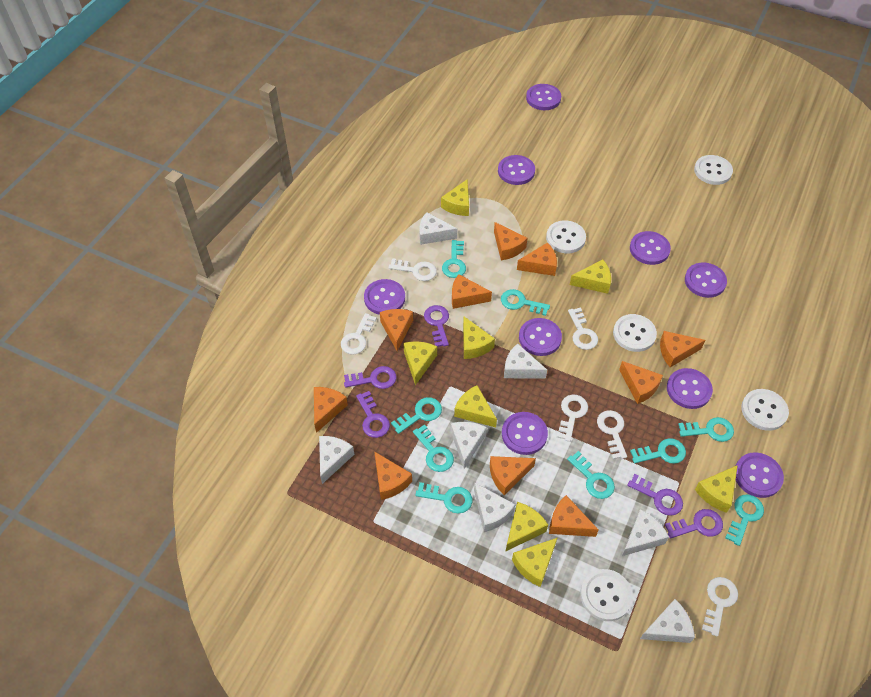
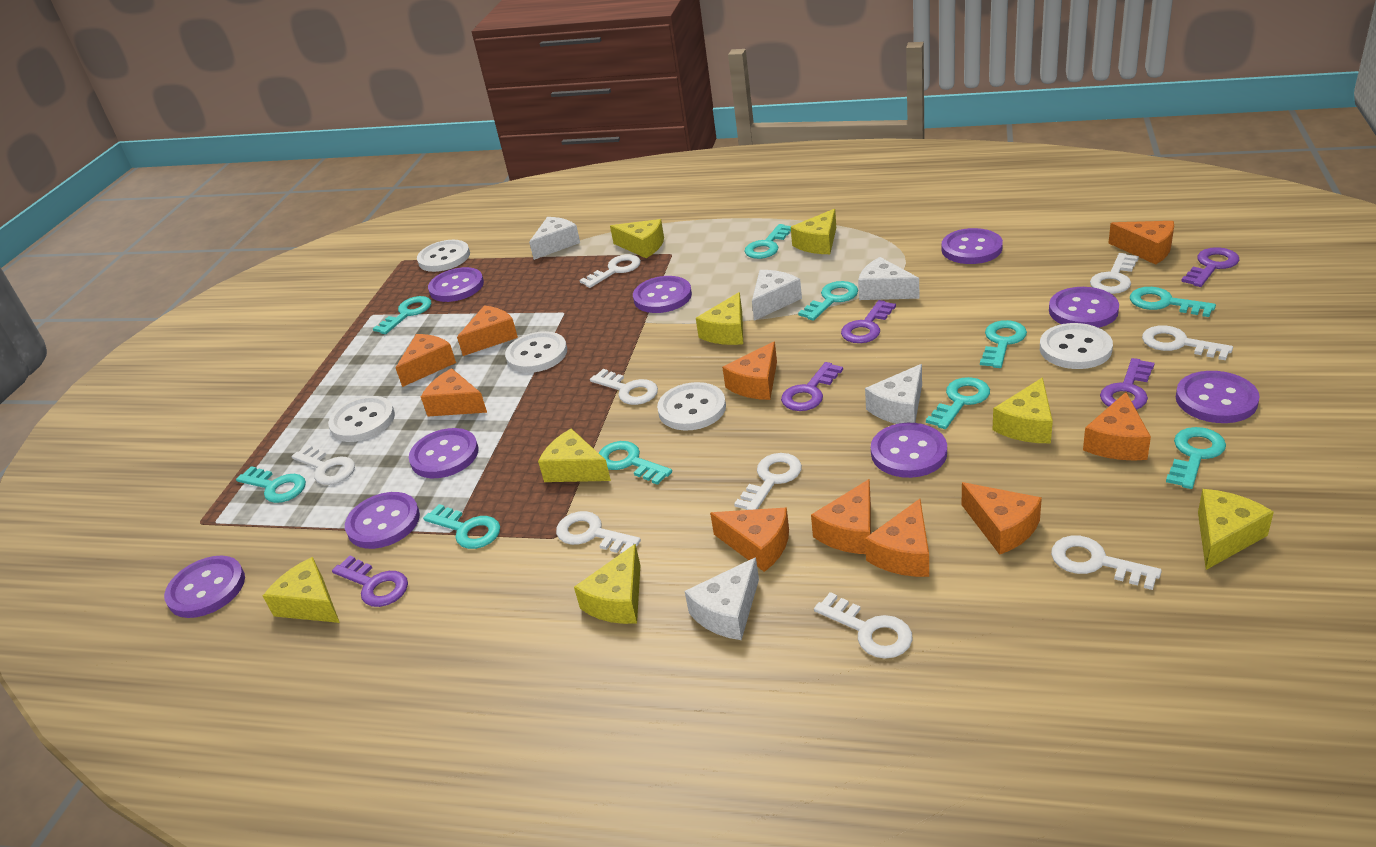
turquoise key: [391,397,442,434] [413,425,454,472] [415,482,472,514] [442,240,466,278] [501,289,550,316] [567,451,615,499] [630,438,686,464] [678,417,734,442] [725,495,764,546] = 9 -> [236,466,306,503] [373,296,431,334] [423,504,500,549] [599,441,672,485] [744,224,791,259] [798,281,858,321] [926,377,990,429] [980,320,1027,368] [1130,287,1216,317] [1166,427,1226,489] = 10
white cheese: [319,436,354,484] [419,212,457,245] [451,422,487,469] [474,483,515,532] [504,343,547,379] [622,509,669,556] [640,599,695,643] = 7 -> [529,217,580,260] [684,557,759,640] [752,270,802,321] [858,257,919,300] [865,364,922,424] = 5
white key: [341,313,377,355] [389,258,437,281] [557,394,588,442] [568,307,598,350] [597,410,627,459] [702,577,738,637] = 6 -> [292,445,355,485] [556,511,641,553] [580,254,641,288] [590,369,658,405] [734,453,802,510] [814,592,912,659] [1051,536,1162,590] [1090,253,1139,294] [1142,325,1233,360] = 9

